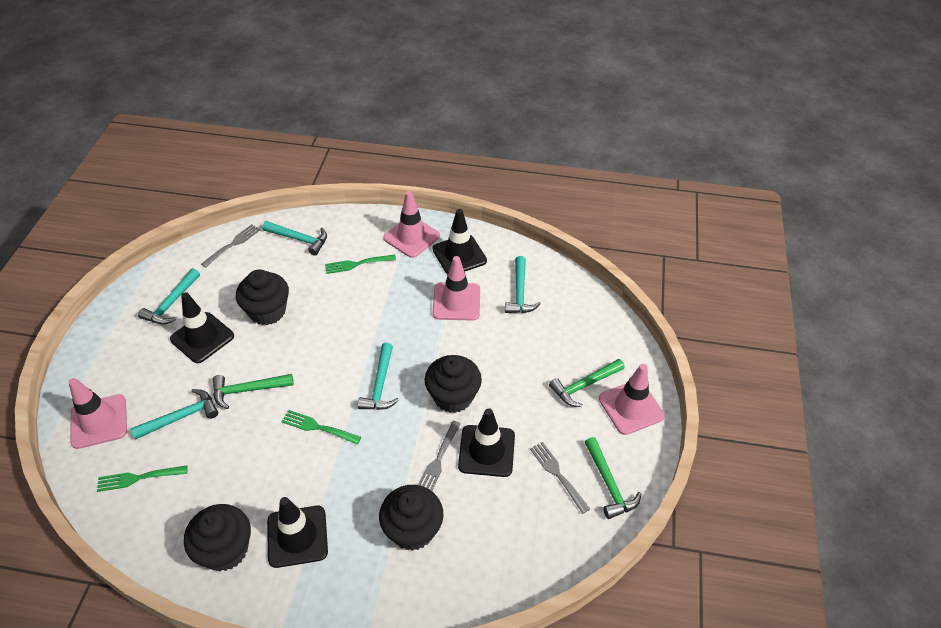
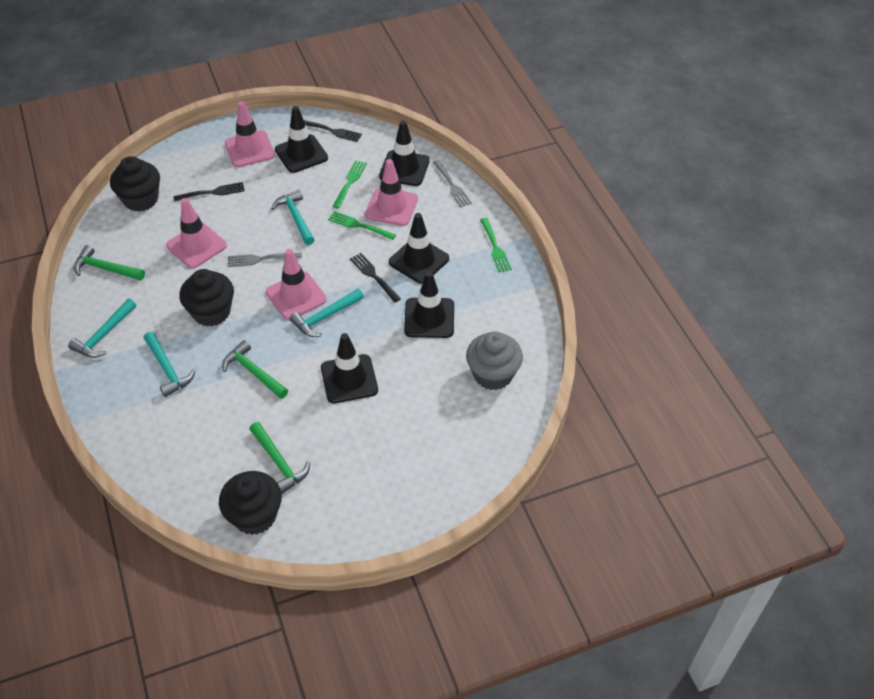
black cupcake: [184,504,251,571] [236,269,289,325] [379,485,443,551] [425,355,482,413] = 4 -> [110,156,160,212] [179,269,234,327] [219,471,282,535] = 3
black fork: none = 0 -> [173,182,245,202] [304,120,362,142] [350,253,401,303] = 3
black traffic cone: [170,292,234,363] [267,497,328,568] [432,209,487,274] [458,408,515,477] = 4 -> [275,106,328,173] [321,333,378,403] [379,120,430,186] [389,213,449,284] [404,271,454,338] = 5
grey cupcake: none = 0 -> [466,331,523,390] = 1
grey fork: [201,224,260,268] [418,421,461,491] [530,442,590,514] = 3 -> [228,253,302,267] [433,160,472,208] = 2
turquoise hammer: [131,389,218,439] [138,268,200,324] [262,221,327,256] [358,343,399,410] [505,256,541,313] = 5 -> [68,299,136,358] [144,332,195,397] [271,190,315,245] [290,289,364,337] = 4

